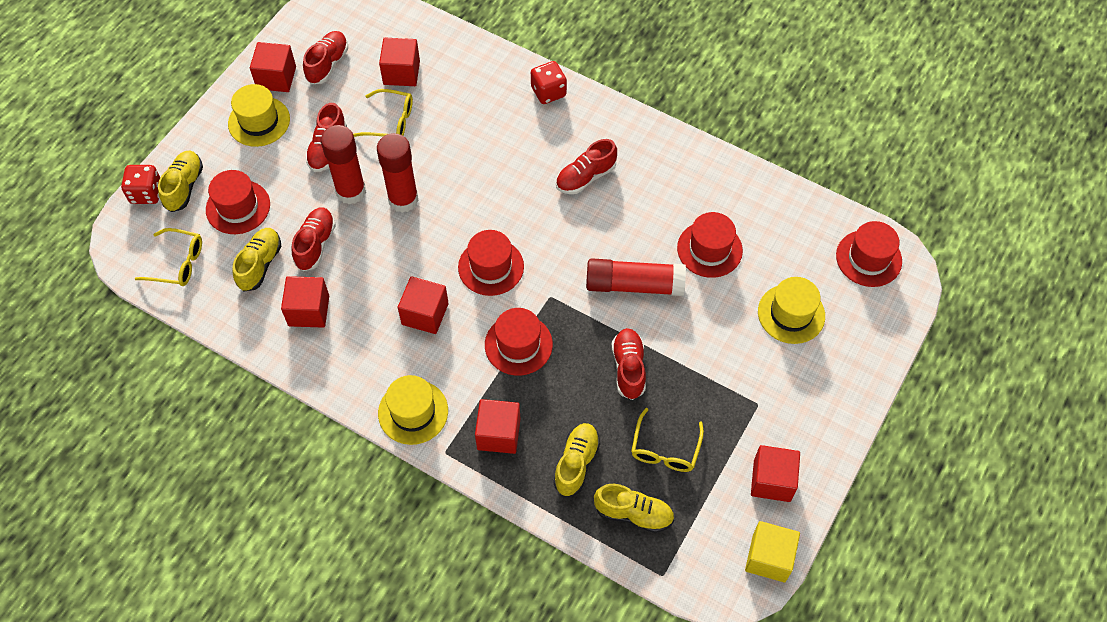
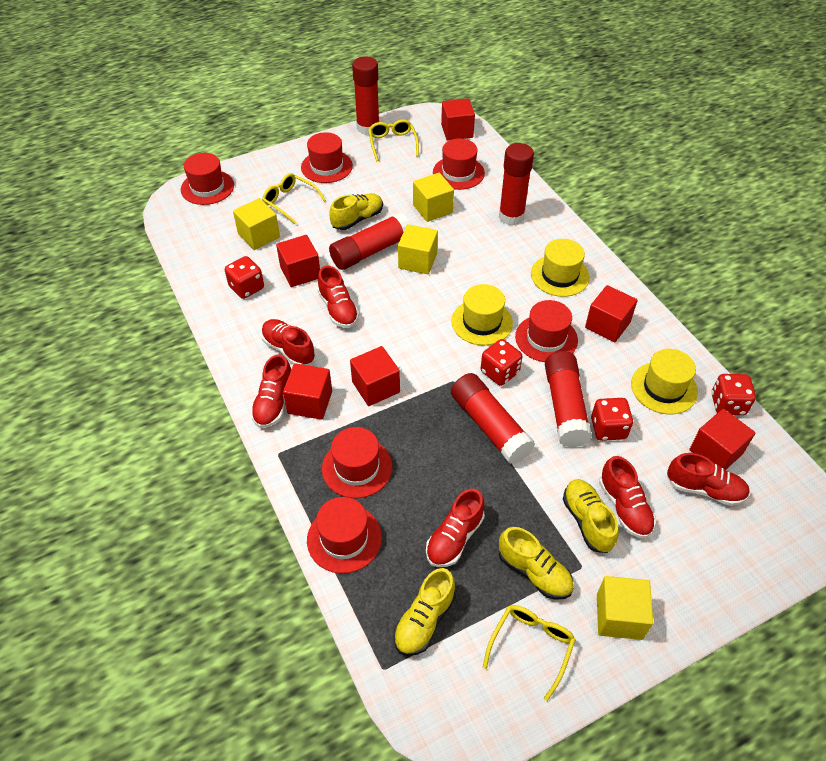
red dice: [121,165,160,204] [531,61,567,104] = 2 -> [225,256,264,299] [481,339,523,386] [591,398,633,441] [711,374,756,415] = 4
red glue stick: [321,125,366,205] [377,133,419,213] [586,258,686,296] = 3 -> [329,212,411,270] [352,56,380,135] [451,373,535,464] [499,143,534,225] [545,351,592,447] = 5
red hat: [206,170,270,234] [458,230,524,296] [485,308,553,376] [677,212,743,278] [836,221,902,287] = 5 -> [181,153,234,205] [301,132,353,183] [307,497,382,574] [322,427,392,498] [433,138,485,190] [515,300,578,362] = 6
red shoe: [292,207,336,271] [303,31,348,84] [305,103,347,172] [556,139,617,194] [612,328,646,400] = 5 -> [251,354,291,428] [261,319,315,365] [318,266,359,328] [426,489,485,567] [599,456,656,538] [667,453,750,506] = 6
yellow cube: [745,521,800,582] = 1 -> [233,198,280,250] [398,224,438,274] [413,173,454,222] [597,576,653,640] = 4

